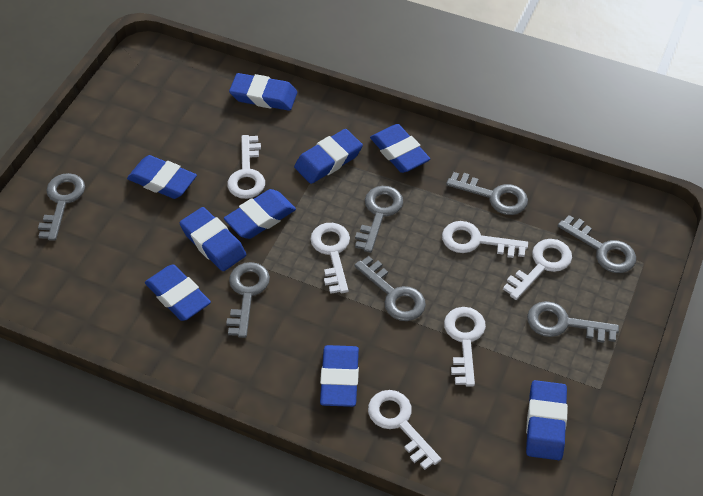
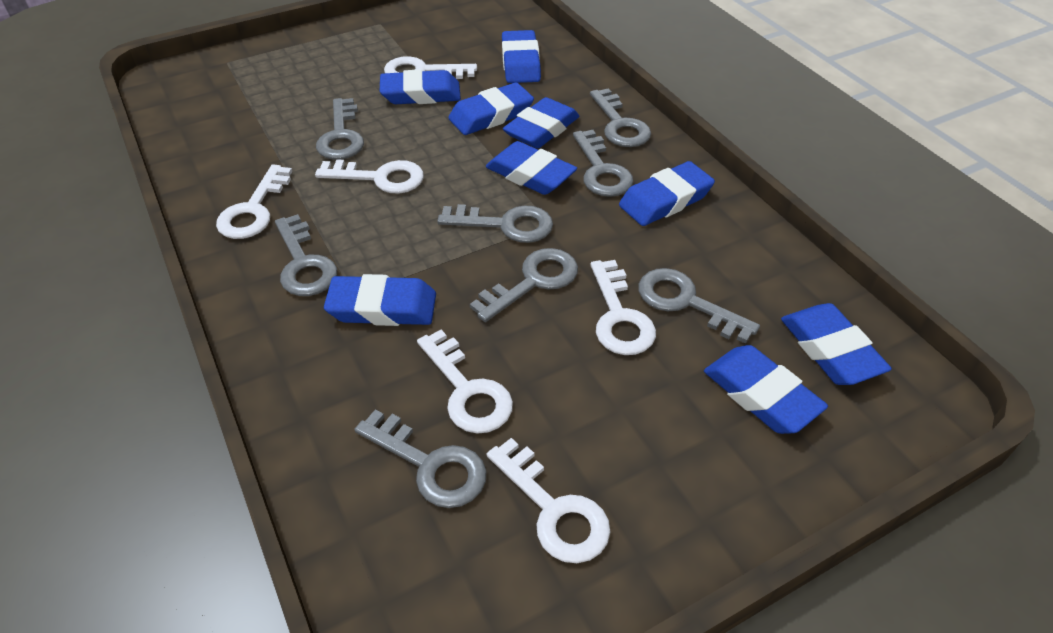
grey key: [38,173,85,241] [226,262,270,338] [354,256,426,321] [355,186,403,253] [446,172,528,215] [527,301,619,343] [558,215,636,273] = 7 -> [275,214,337,296] [316,98,364,159] [355,410,486,508] [437,204,553,243] [470,248,578,322] [573,130,633,197] [590,88,651,147] [638,268,760,344] = 8

